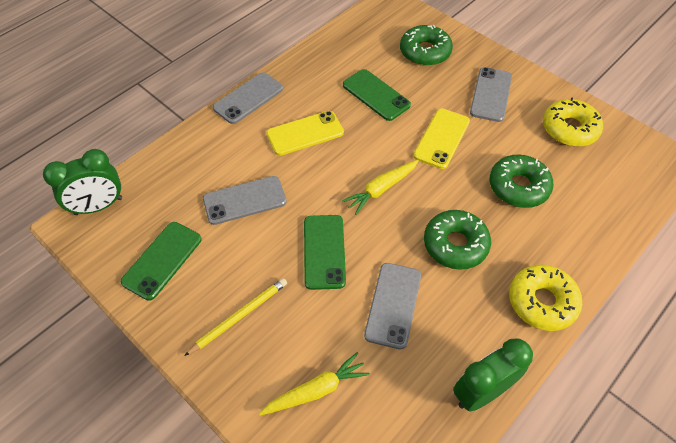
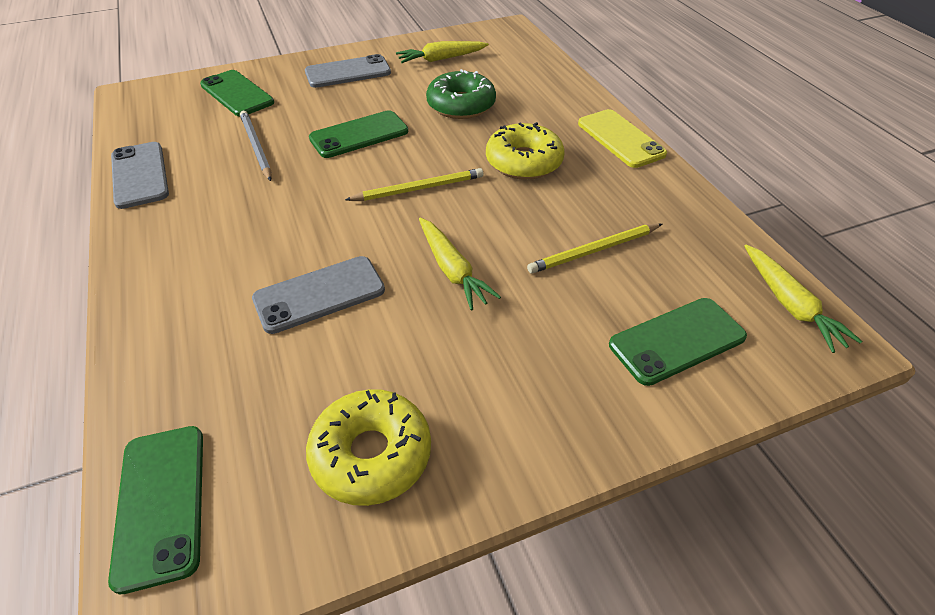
green clock: [43,149,122,215] [453,338,533,412] = 2 -> none = 0
green donut: [400,25,453,66] [424,210,491,270] [490,155,553,208] = 3 -> [426,69,496,119] = 1
green phone: [121,222,202,301] [304,215,346,290] [343,69,411,121] = 3 -> [108,426,203,595] [200,70,274,117] [309,110,408,158] [609,298,747,386] = 4
grey pencil: none = 0 -> [240,111,271,181] = 1
grey phone: [203,176,287,225] [213,72,283,124] [364,263,421,350] [470,67,512,122] = 4 -> [111,142,169,209] [252,256,385,334] [305,54,391,88] = 3
yellow carrot: [259,352,370,416] [342,160,419,215] = 2 -> [396,41,489,63] [419,218,501,310] [744,245,863,353] = 3
yellow pencil: [184,278,287,356] = 1 -> [345,168,483,201] [527,223,662,274] = 2
yellow phone: [266,111,344,156] [414,108,470,169] = 2 -> [578,109,667,168] = 1

